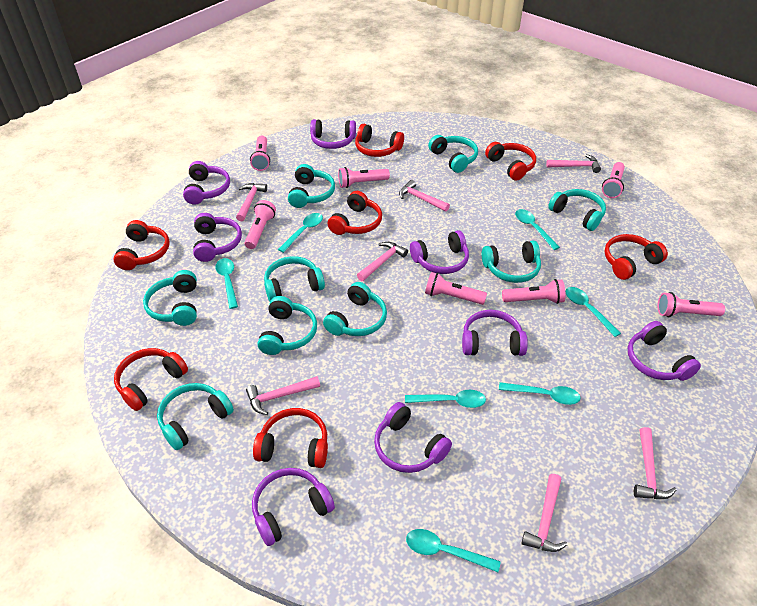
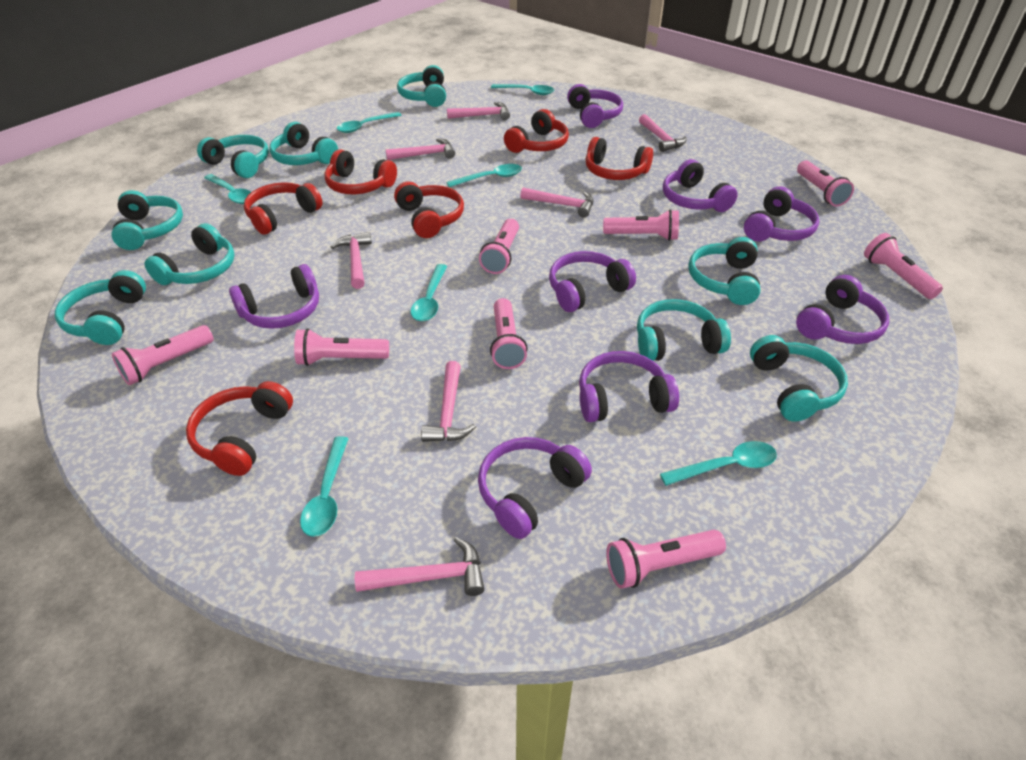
pink flashlight: [245,200,276,249] [250,136,270,171] [338,167,390,188] [425,272,487,305] [502,279,566,304] [602,162,625,198] [658,292,725,317] = 7 -> [112,325,214,385] [294,328,389,366] [479,219,519,274] [490,298,527,369] [603,209,679,241] [606,530,726,589] [797,161,854,207] [864,233,943,299] = 8
red headphones: [113,220,170,270] [114,348,188,411] [253,408,328,468] [328,191,382,235] [355,124,404,157] [485,142,536,181] [604,234,668,280] = 7 -> [186,381,293,476] [244,182,322,235] [324,149,397,194] [394,181,464,238] [504,109,569,153] [586,137,653,180] = 6

